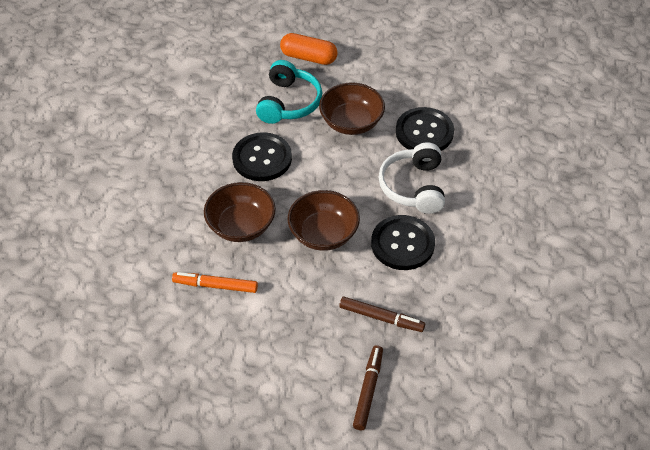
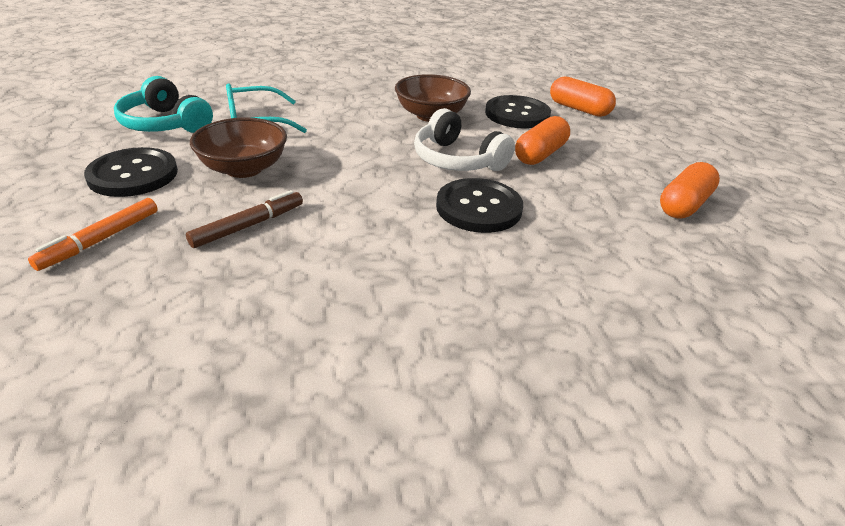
brown bowl: [204,182,276,242] [288,190,360,251] [319,82,385,135] = 3 -> [190,118,287,178] [395,74,471,122] = 2
brown marker: [339,297,425,332] [353,345,383,430] = 2 -> [186,190,303,248] = 1
orange capsule: [280,33,338,65] = 1 -> [515,116,570,165] [550,76,616,117] [660,162,720,218] = 3
turquoise glasses: none = 0 -> [226,83,307,133] = 1

